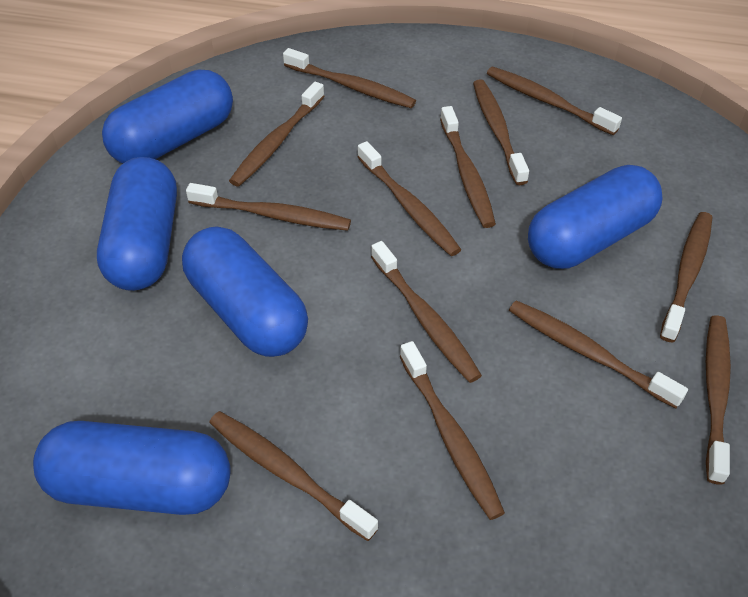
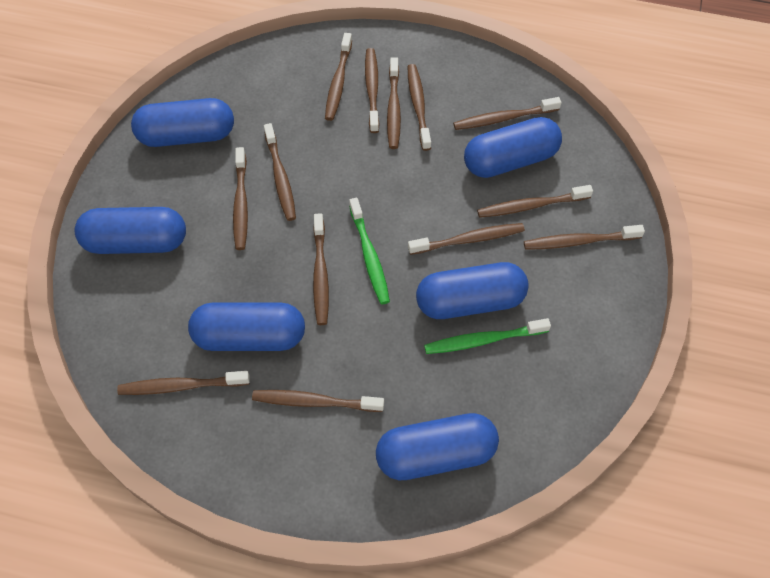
blue capsule: [33,421,231,515] [97,157,177,291] [102,69,233,163] [182,226,308,357] [528,165,663,269] = 5 -> [75,207,186,254] [131,98,234,147] [188,302,305,351] [376,413,499,480] [416,262,529,319] [464,117,562,178] = 6
green toothbrush: none = 0 -> [349,198,390,304] [424,318,551,354] = 2

